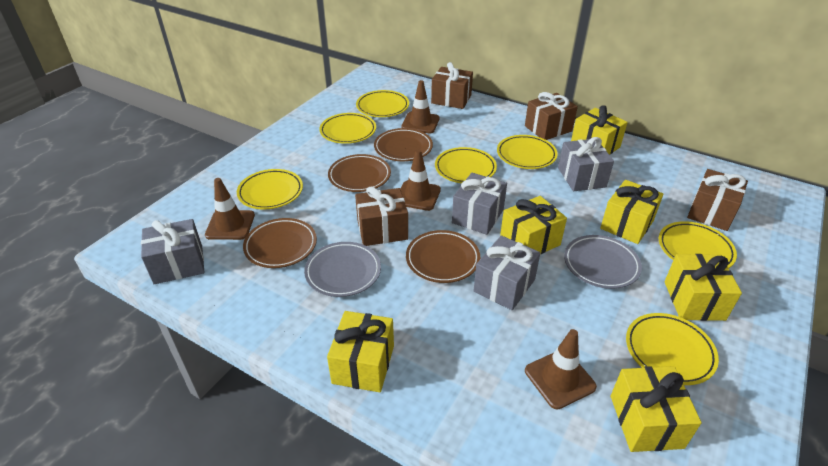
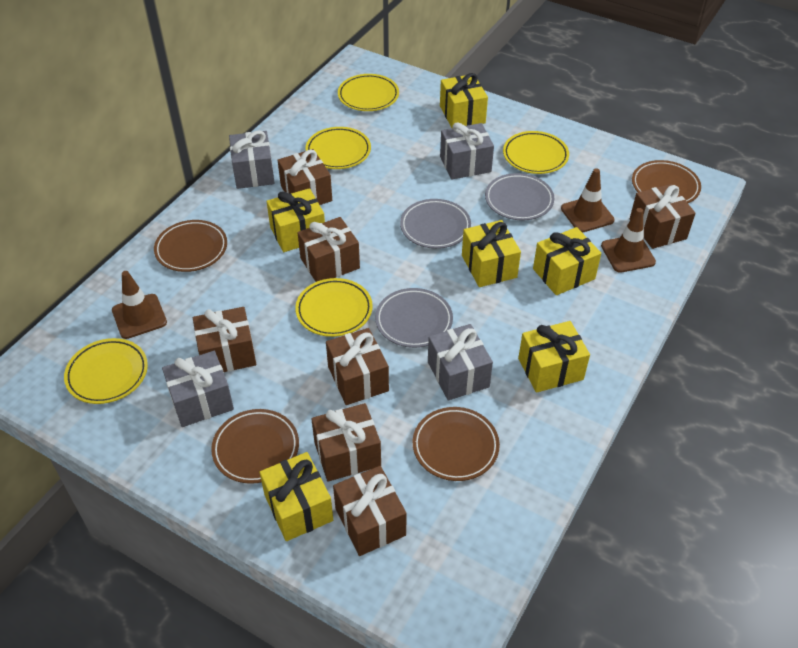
brown gift: [355,186,408,246] [431,62,473,109] [525,92,578,140] [687,169,748,231] = 4 -> [193,307,256,372] [278,149,332,205] [298,217,360,282] [311,403,381,482] [326,328,389,405] [333,466,407,556] [630,184,696,249] = 7
brown traffic cone: [205,178,255,240] [400,149,441,211] [401,80,440,133] [525,329,597,409] = 4 -> [112,271,167,339] [561,168,615,232] [601,208,656,273] = 3
grey plate: [304,242,381,297] [564,235,642,289] = 2 -> [375,288,453,348] [400,199,471,249] [485,173,554,221] = 3
yellow plate: [237,169,303,209] [319,113,376,144] [356,90,409,117] [435,147,497,183] [497,135,558,169] [626,313,719,385] [659,221,737,268] = 7 -> [64,338,148,404] [295,278,373,337] [305,127,371,169] [338,74,399,111] [503,131,569,174] = 5

